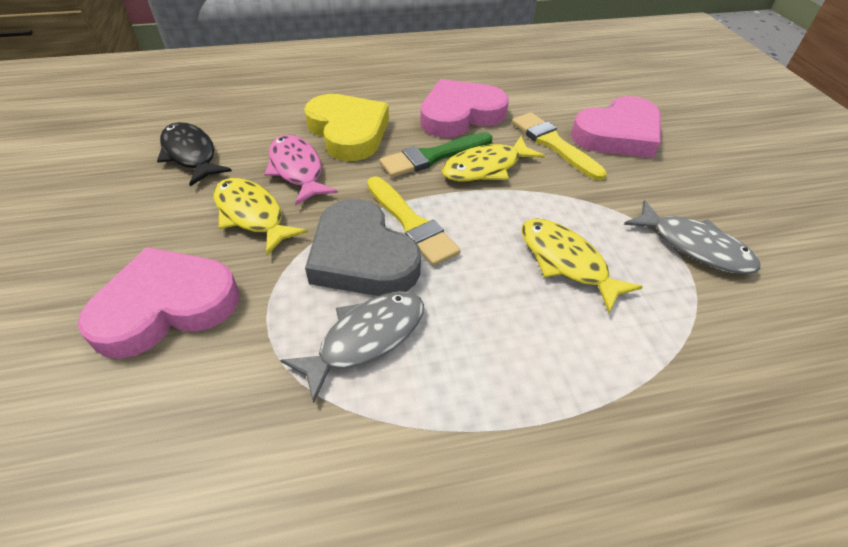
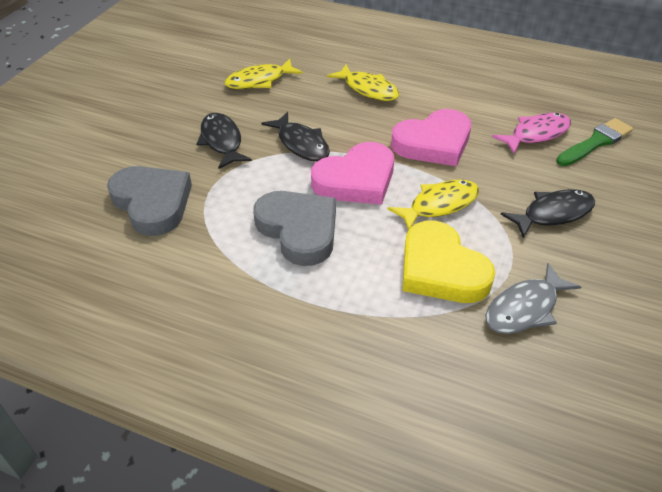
black fish: [157,122,232,186] = 1 -> [197,113,252,169] [261,112,330,161] [501,189,595,238] = 3
grey fish: [280,292,424,404] [624,200,760,274] = 2 -> [486,263,581,334] = 1
grey heart: [305,198,421,296] = 1 -> [107,166,192,236] [253,191,336,266] = 2
pink heart: [78,247,239,359] [420,79,509,138] [571,96,661,158] = 3 -> [311,142,394,205] [391,109,471,166] = 2
yellow brush: [367,176,461,266] [512,112,607,180] = 2 -> none = 0

